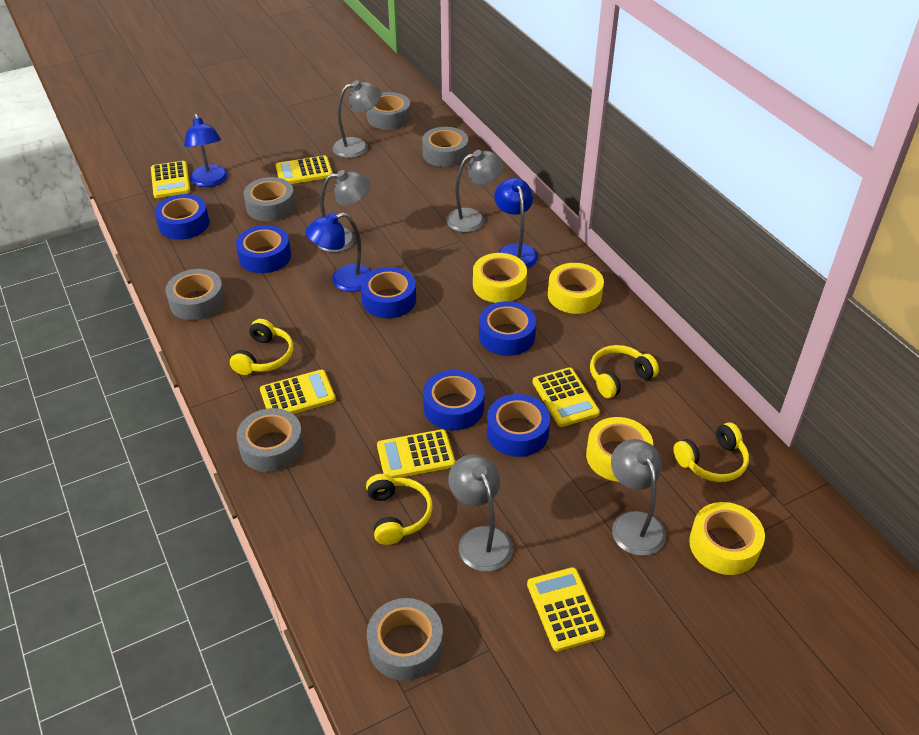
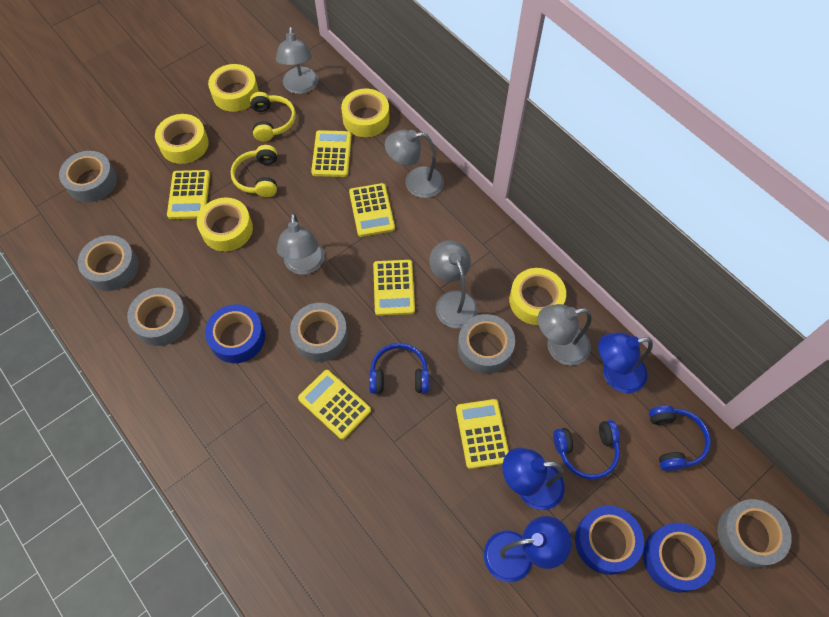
blue headphones: none = 0 -> [369,343,429,394] [553,420,620,480] [649,406,711,471] = 3
blue tape: [155,194,210,240] [236,225,291,273] [361,267,416,318] [423,370,485,430] [479,301,536,356] [487,394,550,457] = 6 -> [205,304,265,363] [575,506,644,575] [643,523,715,593] = 3
yellow headphones: [230,319,293,375] [366,474,433,545] [590,345,659,398] [673,422,749,482] = 4 -> [231,145,277,197] [250,92,296,142] = 2
yellow tape: [473,253,527,303] [548,263,604,314] [586,417,653,482] [689,502,765,575] = 4 -> [155,114,209,164] [197,198,253,251] [208,64,259,112] [341,88,390,137] [509,268,566,325] = 5

